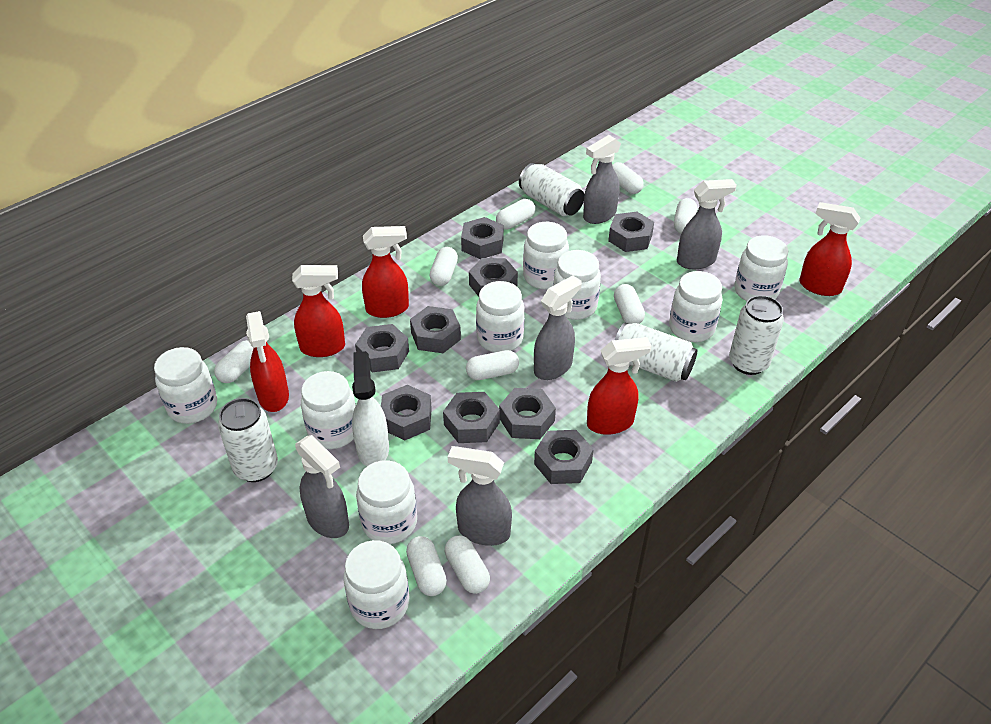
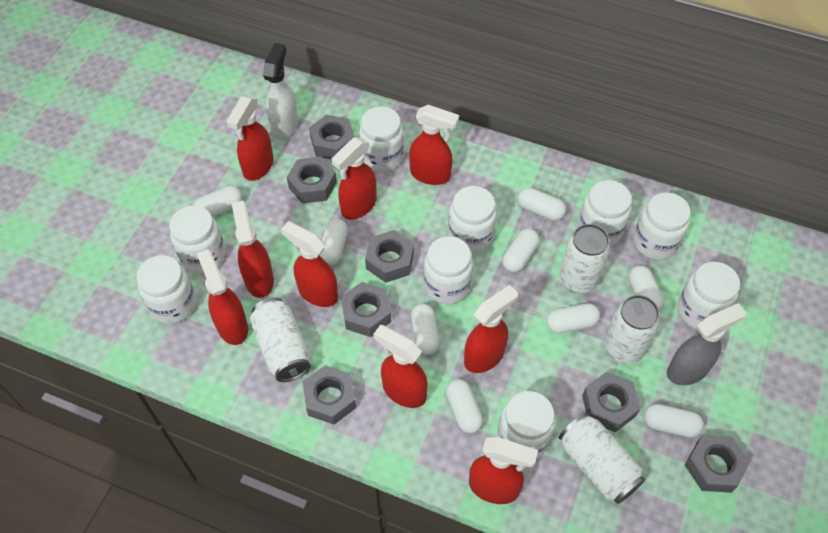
grey nut: [355,324,409,372] [381,385,432,440] [410,306,461,353] [443,392,500,443] [461,217,504,259] [469,258,518,297] [499,388,556,439] [534,430,594,484] [608,212,654,252] = 9 -> [287,157,337,203] [303,365,356,425] [309,115,355,159] [341,282,391,337] [365,230,414,283] [582,372,641,432] [685,434,750,493] = 7
grey spray bottle: [295,435,349,538] [448,446,512,546] [534,276,581,380] [583,135,621,224] [677,179,737,269] = 5 -> [667,303,746,385] = 1
red spray bottle: [246,311,289,412] [292,265,345,357] [362,226,409,318] [587,337,652,435] [799,202,860,296] = 5 -> [197,249,248,345] [227,96,274,181] [231,201,274,298] [281,221,338,307] [331,137,377,220] [373,325,428,408] [409,105,459,185] [464,285,518,373] [469,437,538,504] = 9

